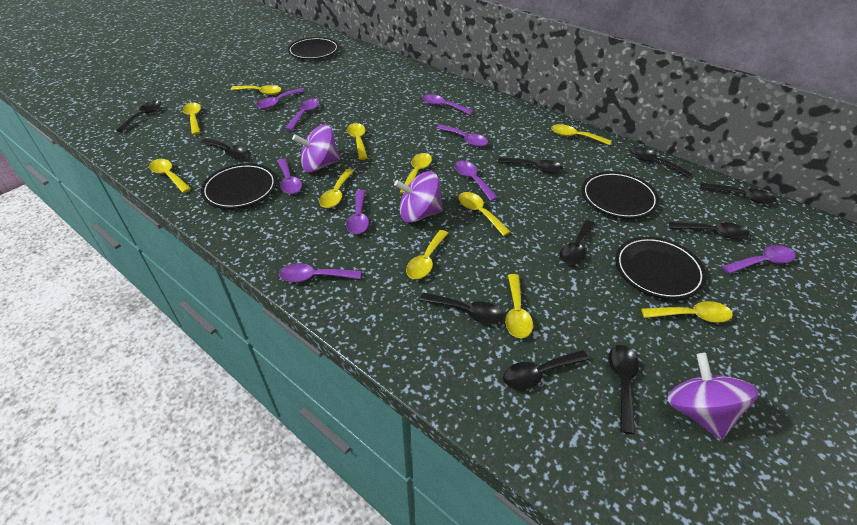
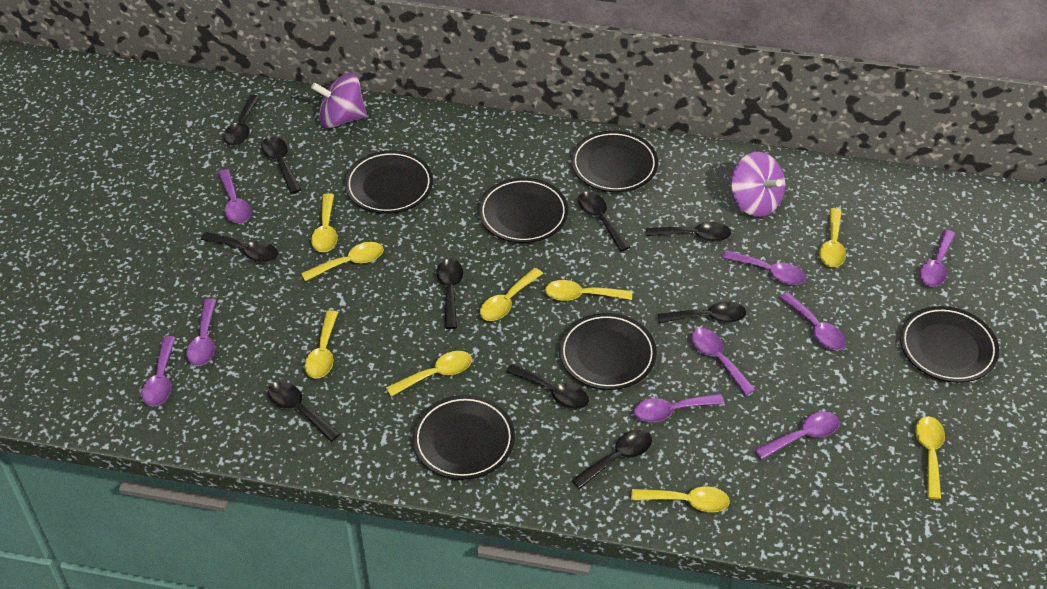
black plate: [201,163,277,209] [288,37,339,59] [582,172,659,219] [615,237,707,300] = 4 -> [345,150,433,214] [413,395,515,480] [479,178,568,243] [559,313,657,390] [571,131,658,192] [900,306,999,383] = 6
purple spinning top: [292,125,340,172] [394,171,443,223] [667,353,759,440] = 3 -> [311,73,367,128] [731,152,785,217] = 2
yellow spoon: [149,159,191,193] [183,103,201,135] [231,85,281,95] [319,169,354,208] [347,123,368,160] [400,153,432,194] [406,230,448,279] [458,192,511,236] [505,274,533,338] [551,124,611,145] [641,301,733,323] = 11 -> [301,242,384,281] [305,310,338,379] [311,193,338,252] [386,351,472,397] [480,268,543,321] [545,280,632,301] [631,486,730,512] [819,208,846,267] [915,416,945,499] = 9

